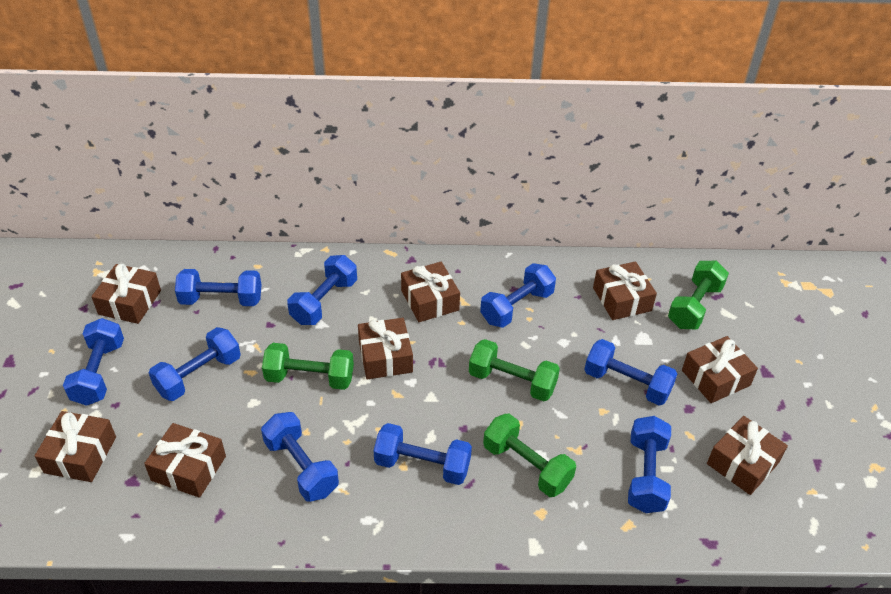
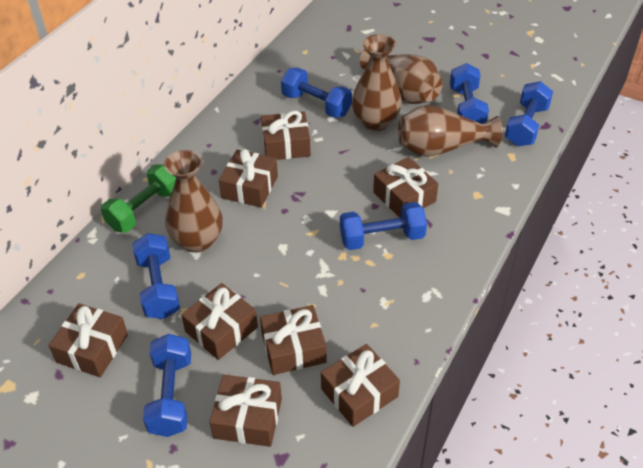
blue dumbbell: [63,318,124,406] [149,327,241,401] [175,269,262,306] [261,412,339,502] [287,255,357,325] [374,423,472,485] [480,263,556,328] [584,339,677,405] [628,416,671,513] = 9 -> [132,233,180,319] [143,334,191,437] [281,68,352,118] [340,202,427,250] [450,63,489,124] [505,81,553,147] = 6
brown vase: none = 0 -> [164,150,223,252] [352,34,402,131] [360,48,443,104] [398,105,502,157] = 4
green dumbbell: [262,343,354,390] [469,339,560,401] [483,414,576,497] [668,261,729,329] = 4 -> [101,164,176,232] = 1

